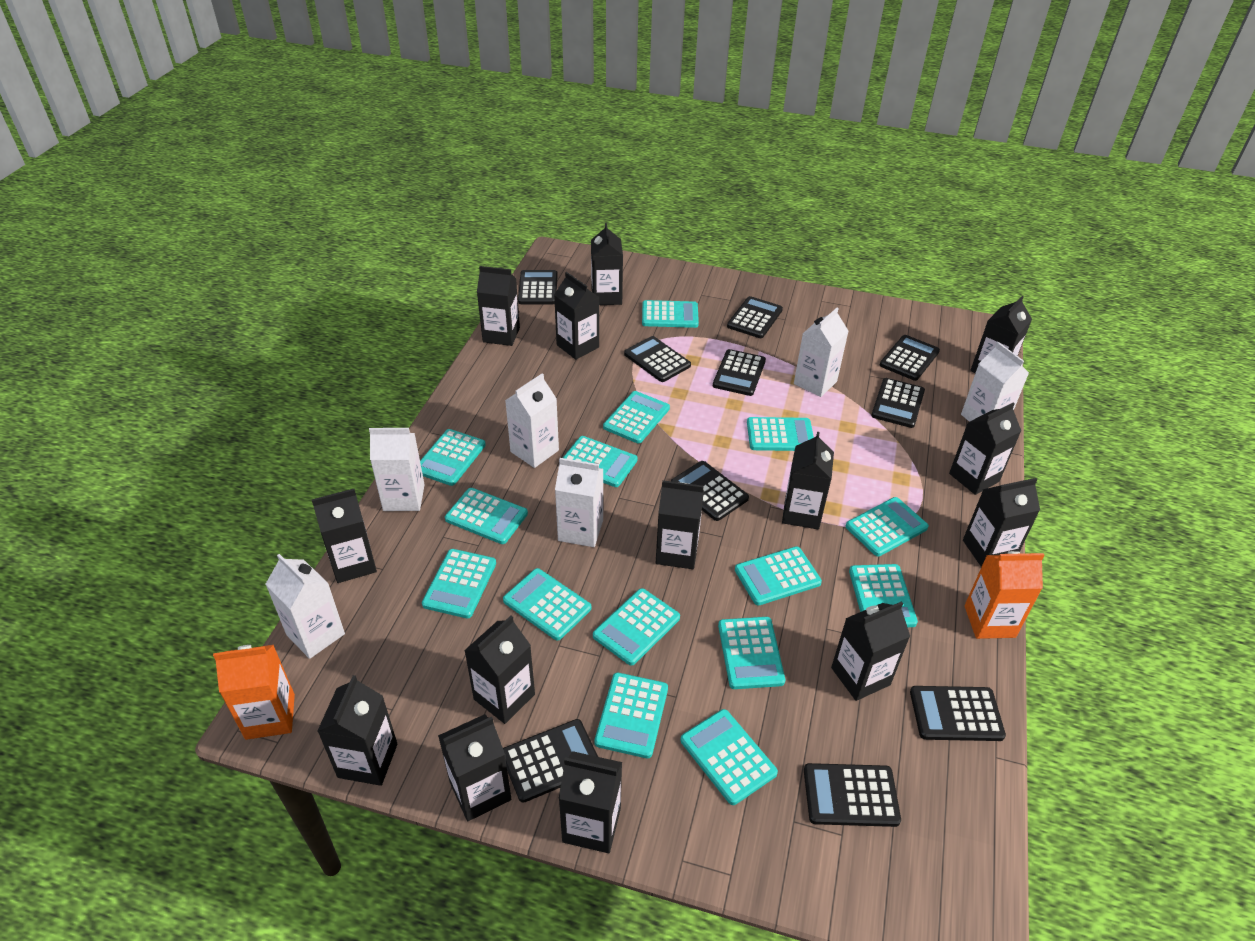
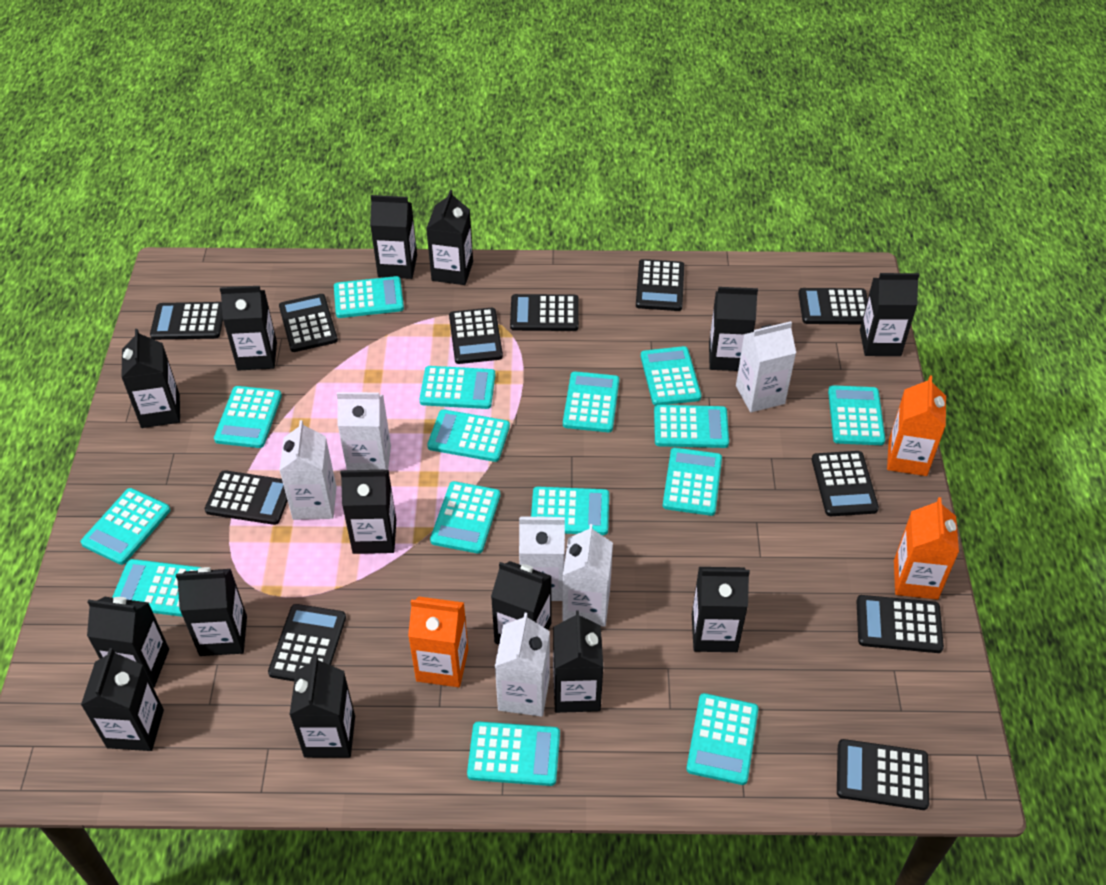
black calculator: [503,719,598,803] [518,270,558,304] [624,336,691,382] [671,461,749,521] [713,349,766,396] [727,296,783,338] [804,763,901,827] [871,378,925,428] [880,335,940,381] [910,686,1006,741] = 10 -> [150,302,223,340] [205,470,288,525] [268,604,346,681] [279,294,338,352] [449,308,503,364] [510,294,579,331] [636,259,684,311] [798,288,868,324] [812,451,879,516] [837,739,929,810] [857,595,944,653] = 11
orange carton: [213,645,295,740] [964,551,1044,639] = 2 -> [408,596,468,687] [887,375,946,476] [894,497,959,600] = 3

